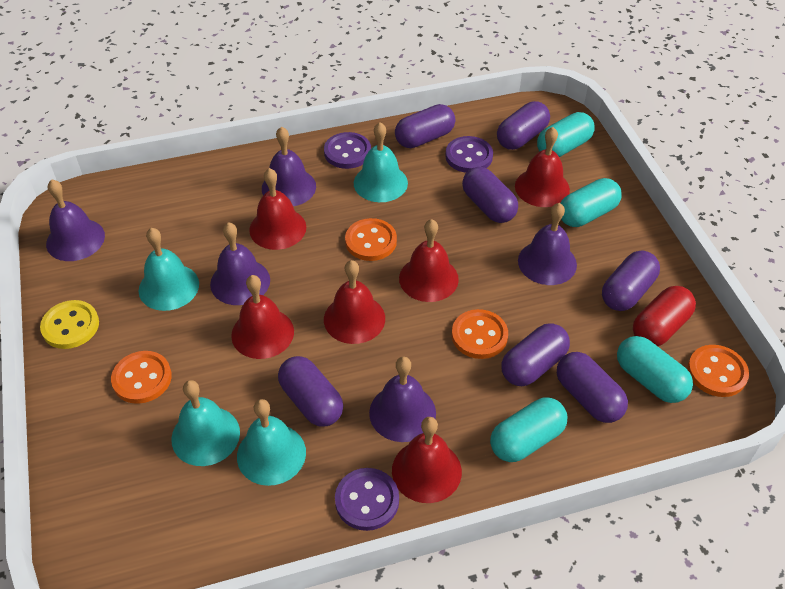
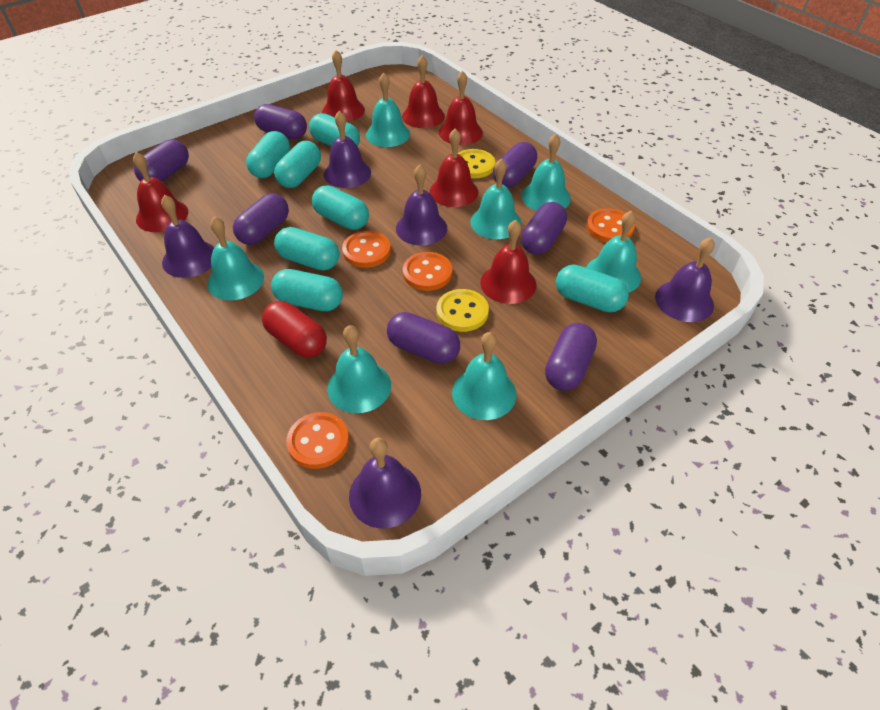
purple button: [324,132,371,169] [335,468,399,531] [445,136,493,173] = 3 -> none = 0
turquoise bell: [138,228,199,311] [172,380,240,466] [237,399,306,486] [354,122,408,202] = 4 -> [207,216,264,300] [327,325,391,413] [366,73,410,147] [452,332,516,420] [470,159,522,239] [521,134,571,211] [586,211,641,293] = 7
turquoise capsule: [490,397,568,462] [537,112,595,157] [560,178,622,227] [617,336,693,403] = 4 -> [246,131,290,178] [271,269,343,311] [274,141,321,188] [274,227,339,270] [309,113,360,147] [312,185,369,230] [556,265,629,312] = 7
yellow button: [40,300,99,349] = 1 -> [437,289,489,332] [457,149,495,178] = 2

